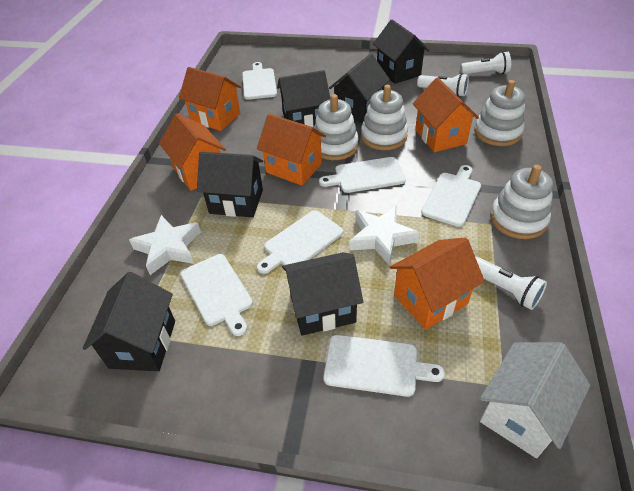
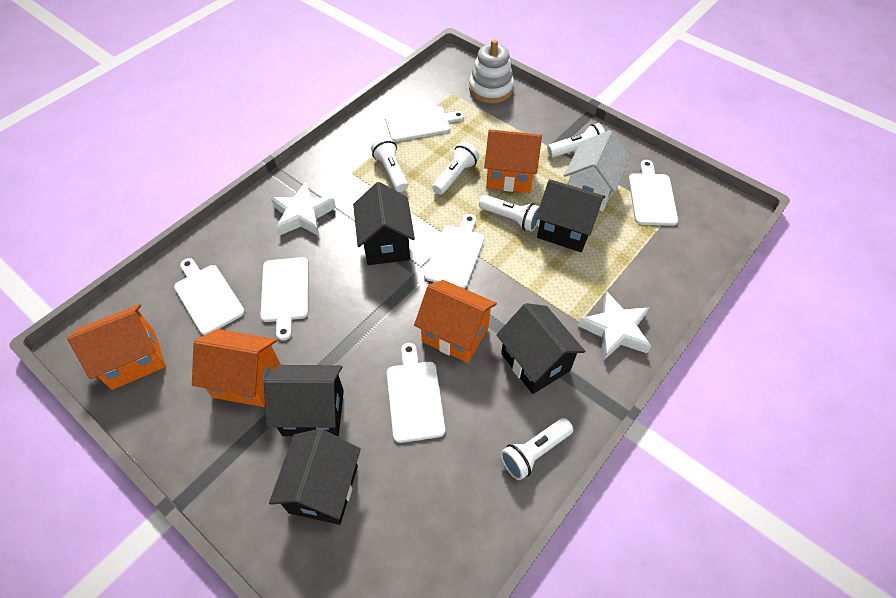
black house: [83,272,175,371] [197,152,263,217] [277,70,331,128] [282,252,363,336] [329,54,390,123] [373,20,429,84] = 6 -> [264,365,344,437] [269,429,361,525] [353,182,415,265] [496,303,585,394] [536,179,605,252] = 5
orange house: [159,113,226,191] [179,67,241,131] [257,114,326,186] [390,237,485,330] [413,77,479,152] = 5 -> [67,304,166,390] [192,329,280,407] [414,280,497,363] [484,129,542,193] = 4
white flashlight: [417,73,469,97] [460,52,511,74] [475,257,547,310] = 3 -> [371,137,408,192] [432,142,479,195] [479,195,540,232] [500,418,573,480] [547,123,605,158] = 5
white stacking toy: [314,94,359,160] [361,85,408,150] [474,80,525,146] [490,165,553,239] = 4 -> [469,39,514,103] = 1

